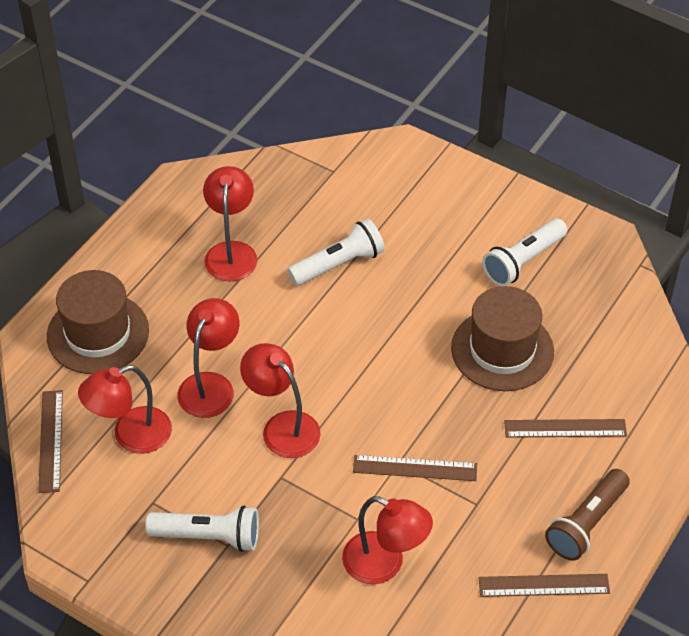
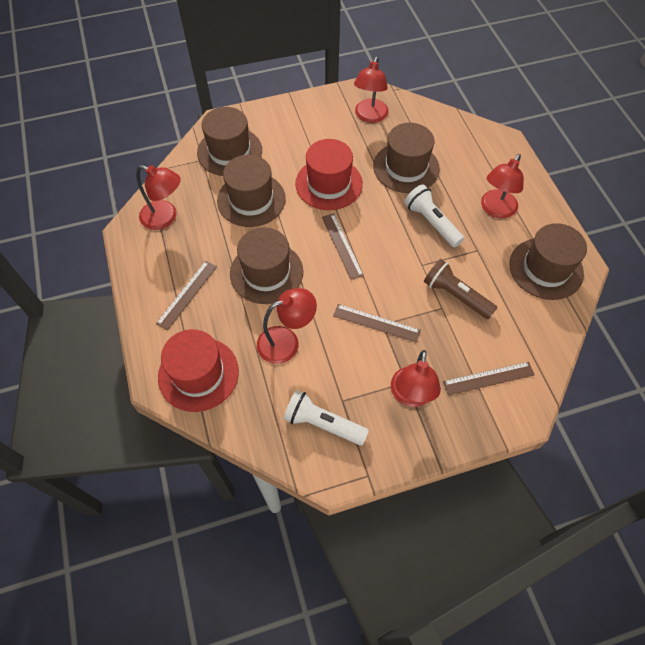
brown hat: [47,270,149,374] [451,286,554,391] = 2 -> [197,107,262,176] [217,155,286,227] [230,227,303,304] [373,123,439,193] [509,223,587,300] = 5
red hat: none = 0 -> [158,329,239,412] [295,139,363,210] = 2
white flashlight: [146,506,259,552] [288,219,385,286] [482,218,567,286] = 3 -> [283,390,369,446] [405,184,464,248] = 2

